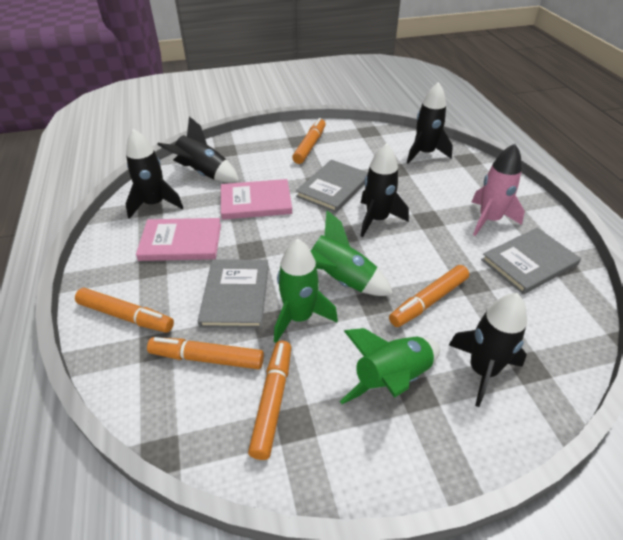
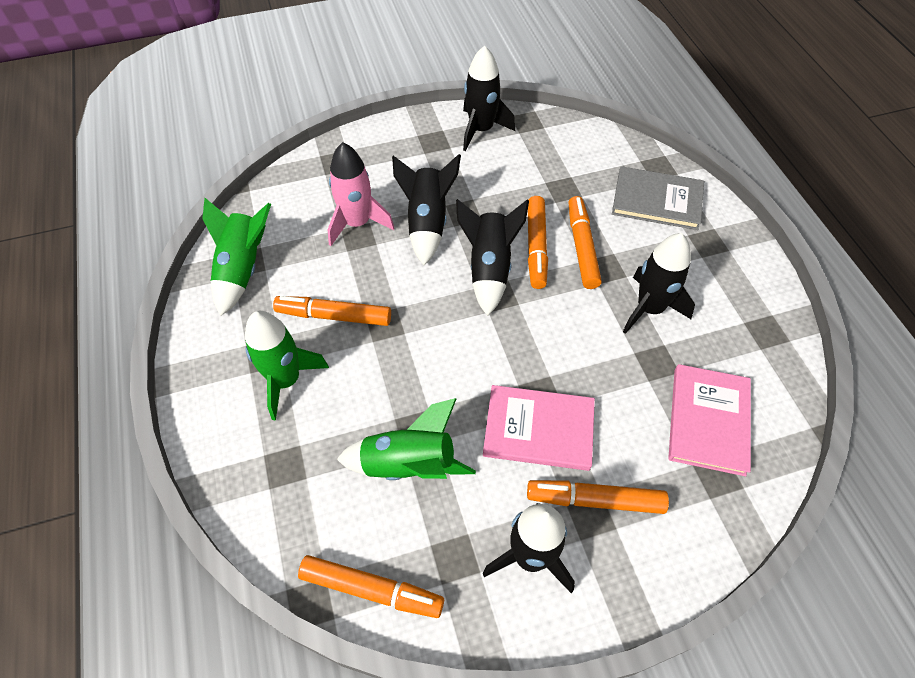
grey book: [198,259,269,329] [296,160,368,213] [481,228,581,294] = 3 -> [612,166,704,230] = 1

